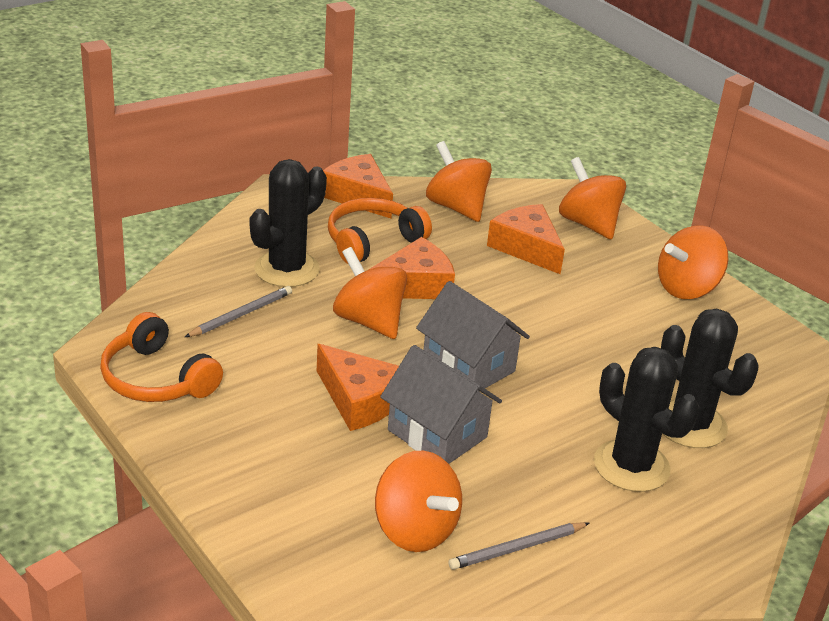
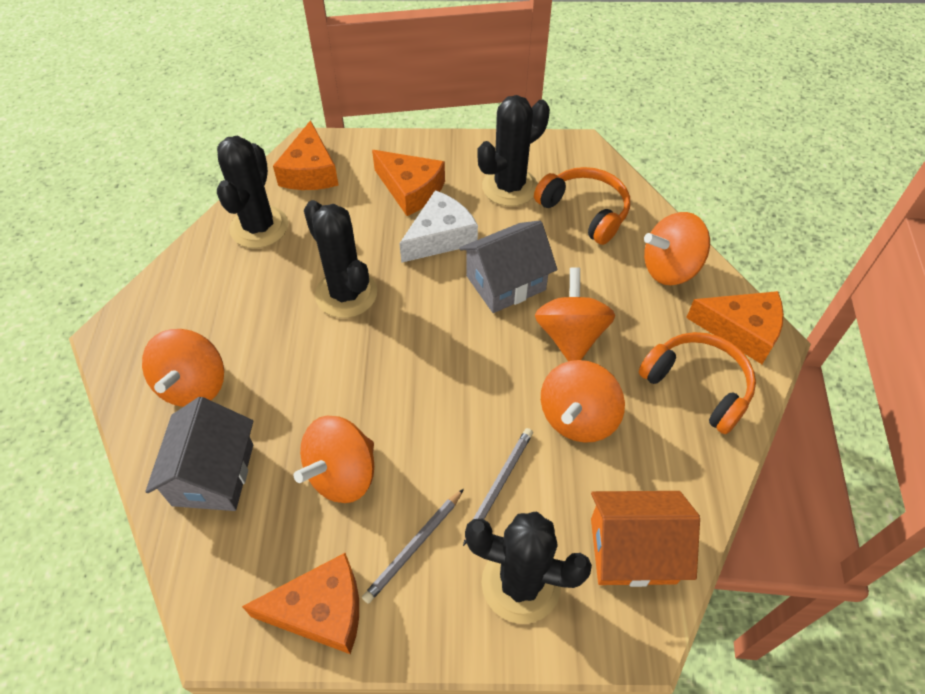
black cactus: [250,159,327,287] [594,347,699,492] [661,309,759,448] = 3 -> [217,136,288,248] [304,200,377,318] [465,512,592,624] [477,95,550,206] = 4
orange house: none = 0 -> [591,491,700,587] = 1
white cheese: none = 0 -> [399,190,478,263] = 1

